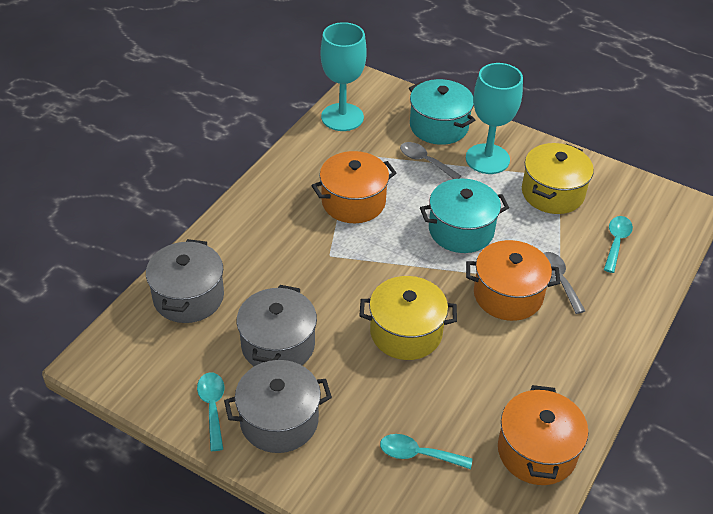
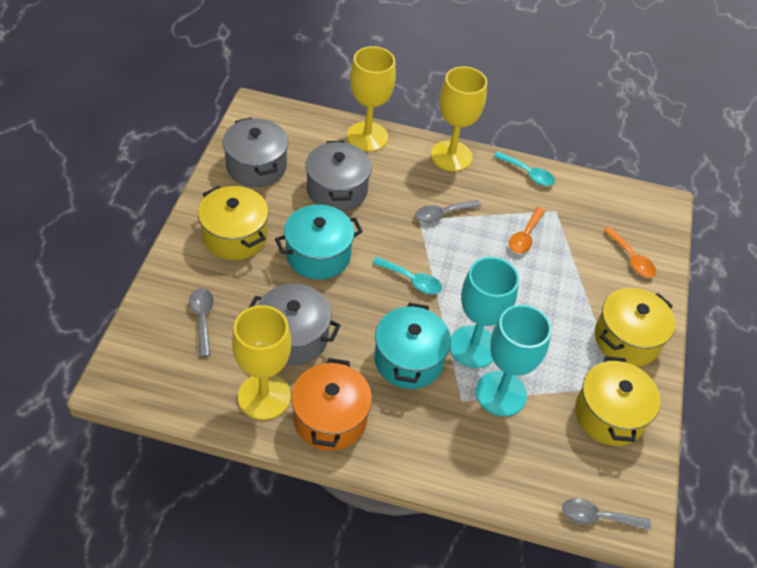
grey spoon: [400,142,461,179] [543,252,585,314] = 2 -> [189,288,214,357] [415,200,481,223] [562,498,651,531] = 3
orange pot: [311,151,396,223] [466,240,560,321] [498,385,588,485] = 3 -> [291,358,372,451] = 1
orange spoon: none = 0 -> [509,207,545,254] [603,227,656,278] = 2
turquoise spoon: [197,372,224,451] [380,434,472,469] [604,216,633,273] = 3 -> [373,257,442,294] [494,151,555,186] = 2
yellow goblet: none = 0 -> [232,305,291,420] [347,46,396,152] [431,66,487,171] = 3
yellow pot: [360,276,457,360] [522,143,594,214] = 2 -> [198,186,269,260] [575,356,660,446] [595,288,675,367] = 3

